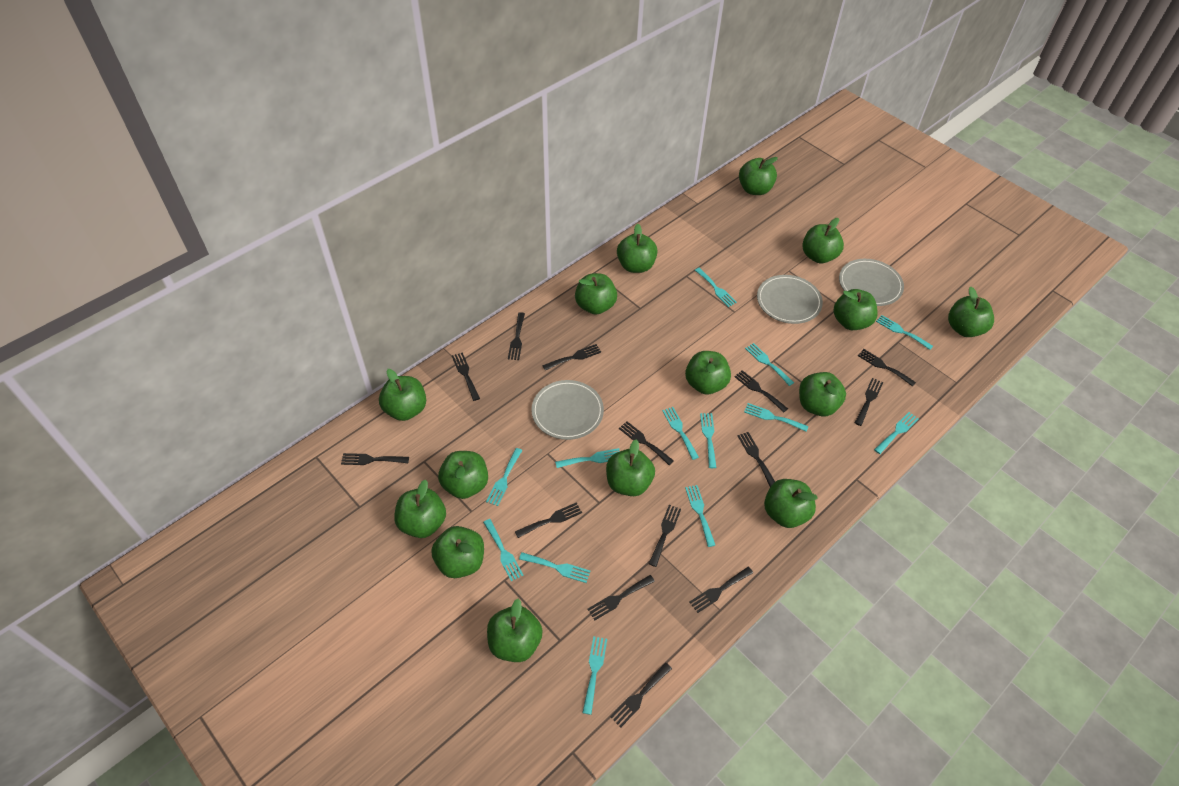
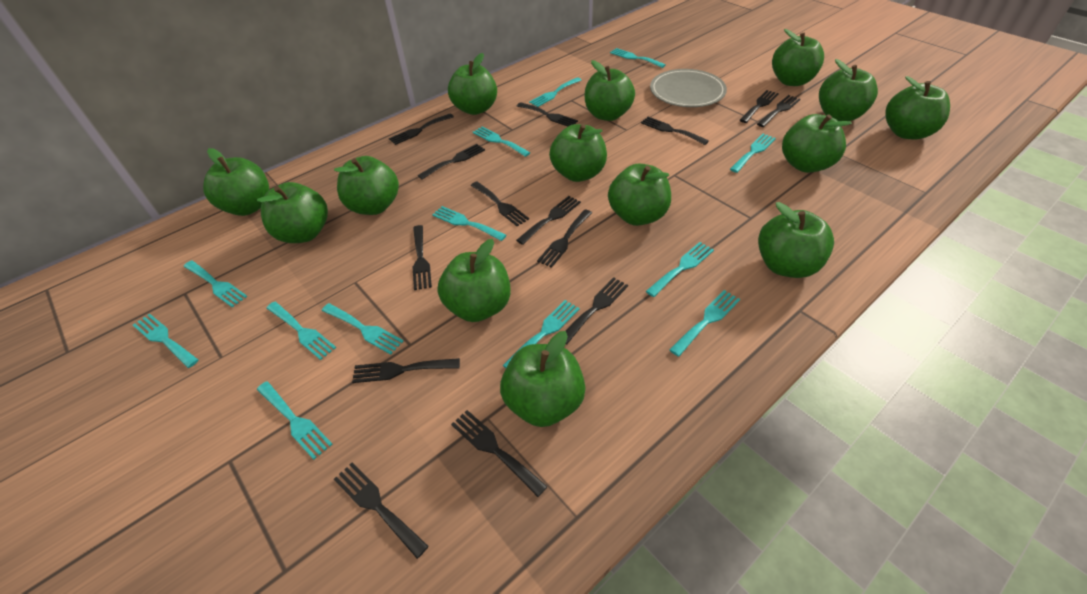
green apple: [379,369,426,421] [394,480,446,538] [431,526,484,578] [438,451,488,499] [487,599,543,662] [575,273,617,315] [606,440,655,496] [617,224,658,273] [685,351,731,394] [739,157,778,195] [764,479,818,528] [799,372,846,416] [802,218,844,263] [834,289,878,330] [948,287,994,337] = 15 -> [203,148,269,216] [257,182,328,243] [334,156,399,215] [438,239,511,322] [448,53,497,115] [500,331,586,427] [549,124,607,182] [585,60,635,121] [608,163,671,226] [758,202,834,278] [772,29,824,86] [782,114,852,173] [819,59,878,121] [885,76,950,139] = 14
grey plate: [531,380,604,440] [757,275,823,324] [839,259,904,306] = 3 -> [650,69,727,107] = 1

